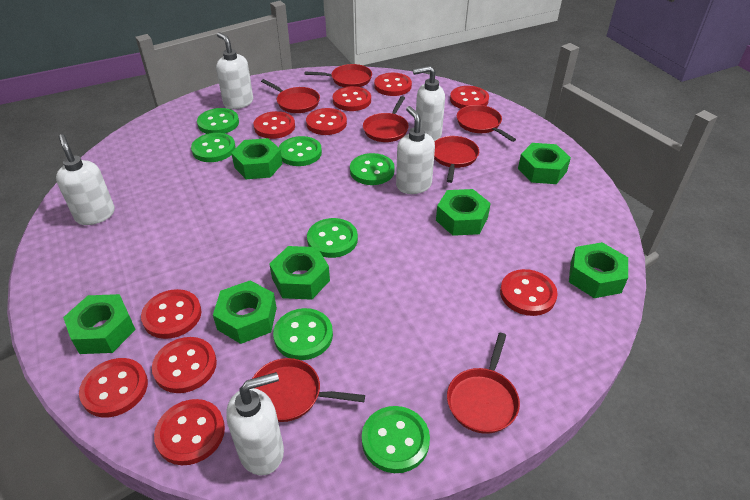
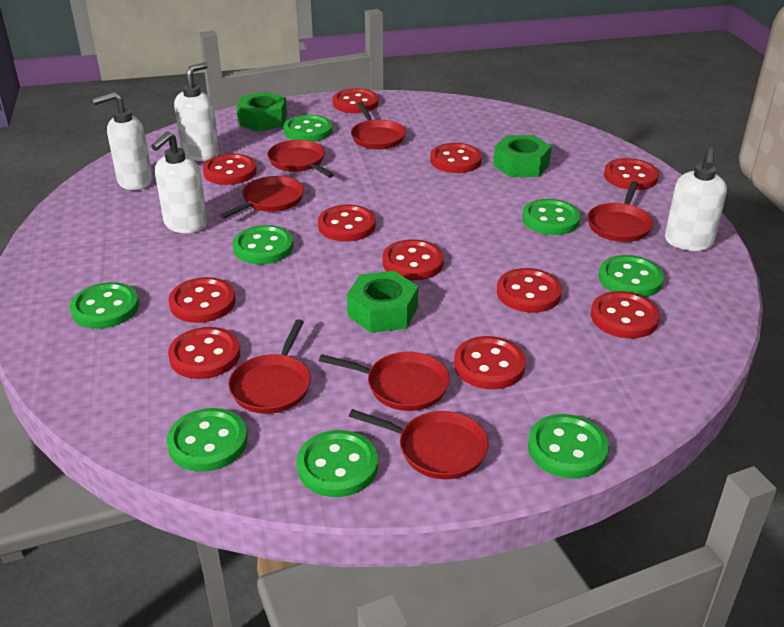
green button: [191,133,236,162] [197,108,239,134] [273,308,333,360] [279,136,322,166] [307,218,358,258] [350,153,395,185] [362,406,430,473] = 7 -> [70,282,139,329] [167,408,248,472] [233,225,294,264] [283,115,333,142] [297,430,378,497] [522,199,581,235] [528,414,609,478] [599,255,664,297] = 8
green nut: [63,294,136,354] [213,280,277,344] [231,138,282,179] [269,246,330,300] [436,189,491,236] [518,143,571,184] [569,242,628,298] = 7 -> [236,92,287,132] [347,271,418,333] [493,135,552,177] = 3
red button: [79,358,148,417] [141,289,202,339] [152,337,217,393] [154,399,225,465] [254,111,295,139] [306,108,347,135] [333,86,371,111] [374,73,412,96] [450,86,489,109] [500,269,558,316] = 10 -> [168,277,236,323] [168,327,240,379] [203,154,257,185] [318,205,376,241] [332,88,379,113] [382,239,444,280] [430,143,482,173] [454,336,526,389] [497,268,562,313] [591,291,660,339] [604,158,659,190] = 11
white soap dispenser: [56,134,115,225] [216,32,253,109] [226,372,284,475] [396,106,435,194] [413,66,445,142] = 5 -> [93,92,153,190] [151,131,207,233] [174,62,219,161] [665,148,727,251] = 4

